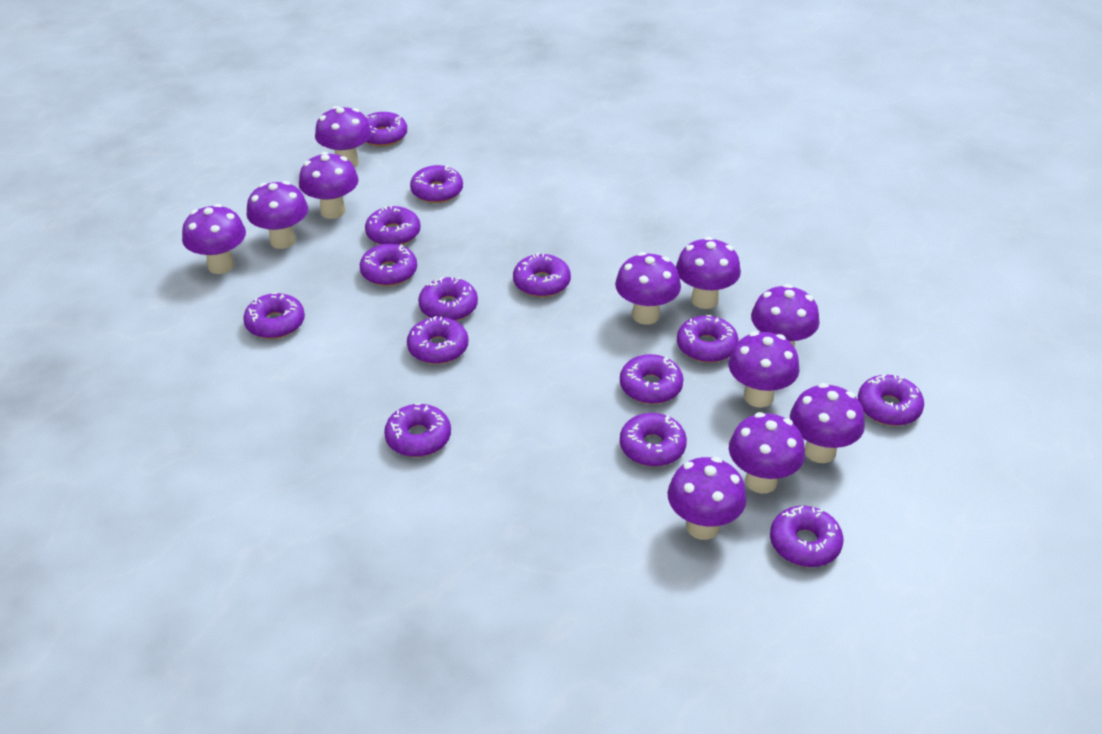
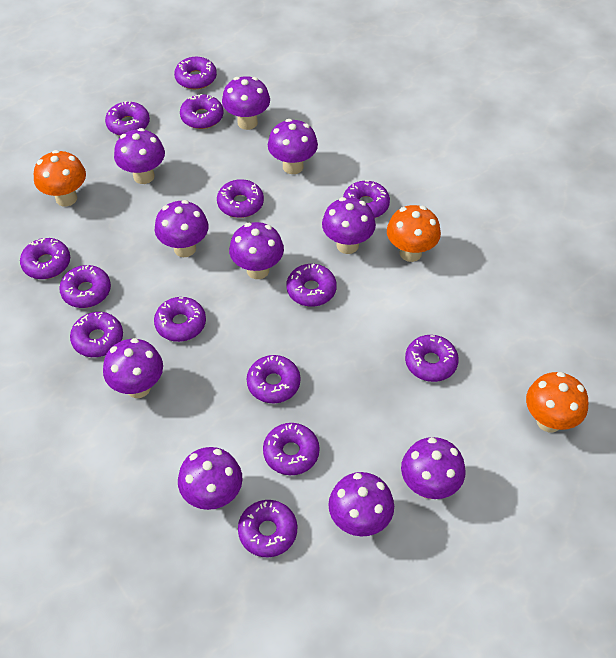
orange mushroom: none = 0 -> [34,150,86,207] [387,205,441,262] [526,372,588,432] = 3
purple mushroom: [182,204,246,274] [246,181,308,249] [299,152,359,219] [315,106,372,168] [615,252,681,325] [667,457,747,540] [676,237,741,309] [728,331,800,408] [729,412,805,493] [751,284,820,348] [790,383,865,463] = 11 -> [103,338,163,398] [114,128,165,184] [155,200,208,257] [178,447,243,510] [222,76,270,130] [229,222,284,279] [268,119,318,174] [322,197,376,254] [328,472,394,537] [401,437,466,499] = 10

